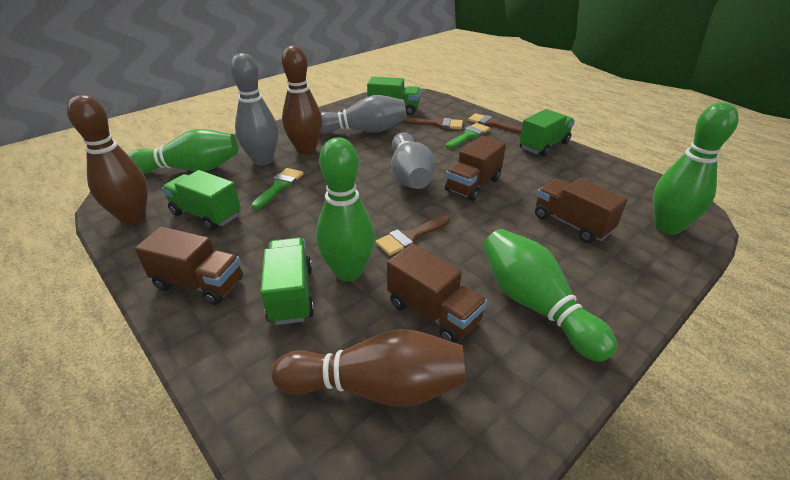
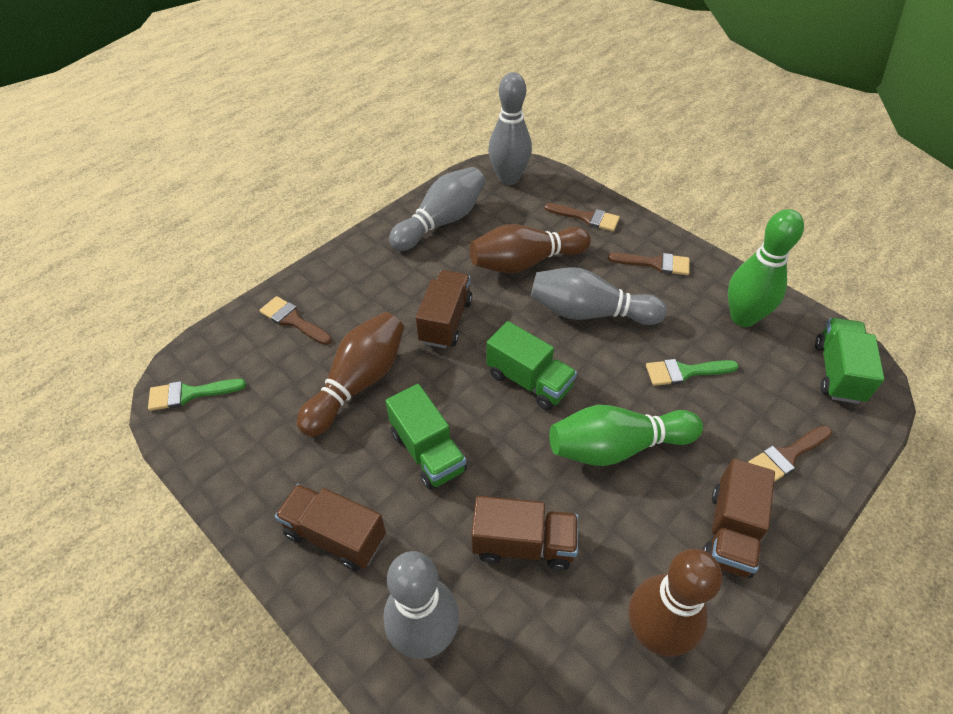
brown brush: [375,216,449,256] [404,118,463,129] [468,113,522,133] = 3 -> [259,296,332,345] [544,203,620,231] [608,253,689,275] [748,426,832,482] = 4
green bowling pin: [128,129,238,174] [316,138,375,282] [483,229,617,362] [653,102,739,235] = 4 -> [549,405,703,466] [728,209,804,327] = 2
green truck: [162,170,241,231] [261,238,314,325] [367,76,421,115] [519,109,575,157] = 4 -> [385,384,467,490] [486,321,577,410] [815,318,885,404] = 3
grey bowling pin: [230,53,278,166] [321,95,407,134] [391,132,435,189] = 3 -> [383,551,459,659] [389,167,485,251] [488,72,532,185] [531,267,667,325] = 4

